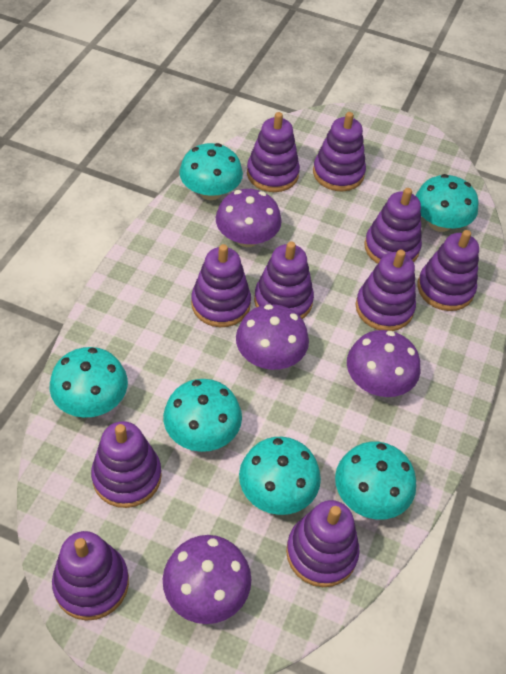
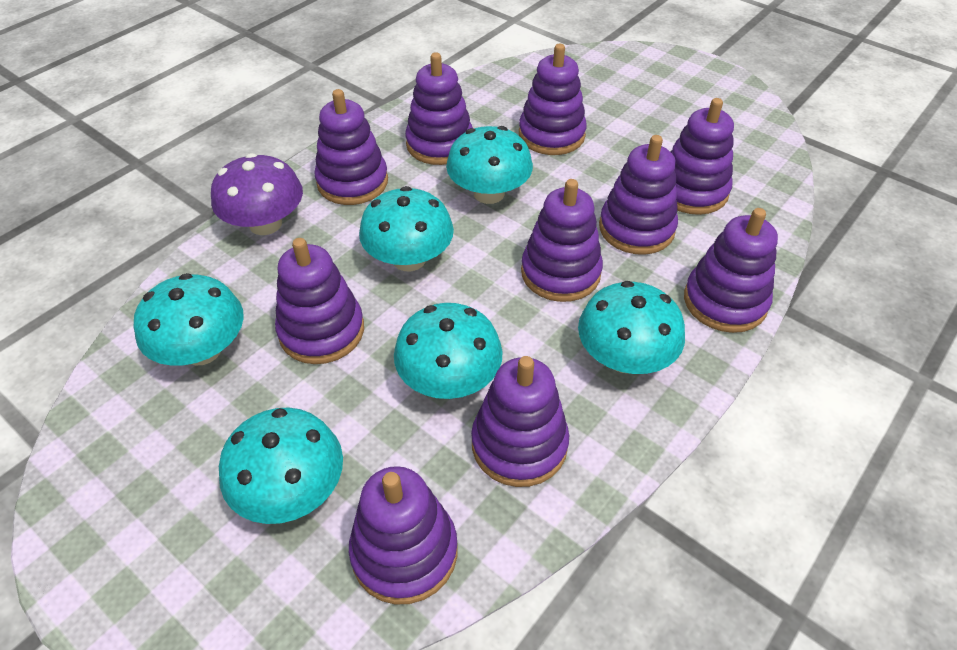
purple mushroom: [163,535,251,624] [216,189,282,247] [236,304,309,370] [347,330,420,397] = 4 -> [211,153,303,235] = 1

